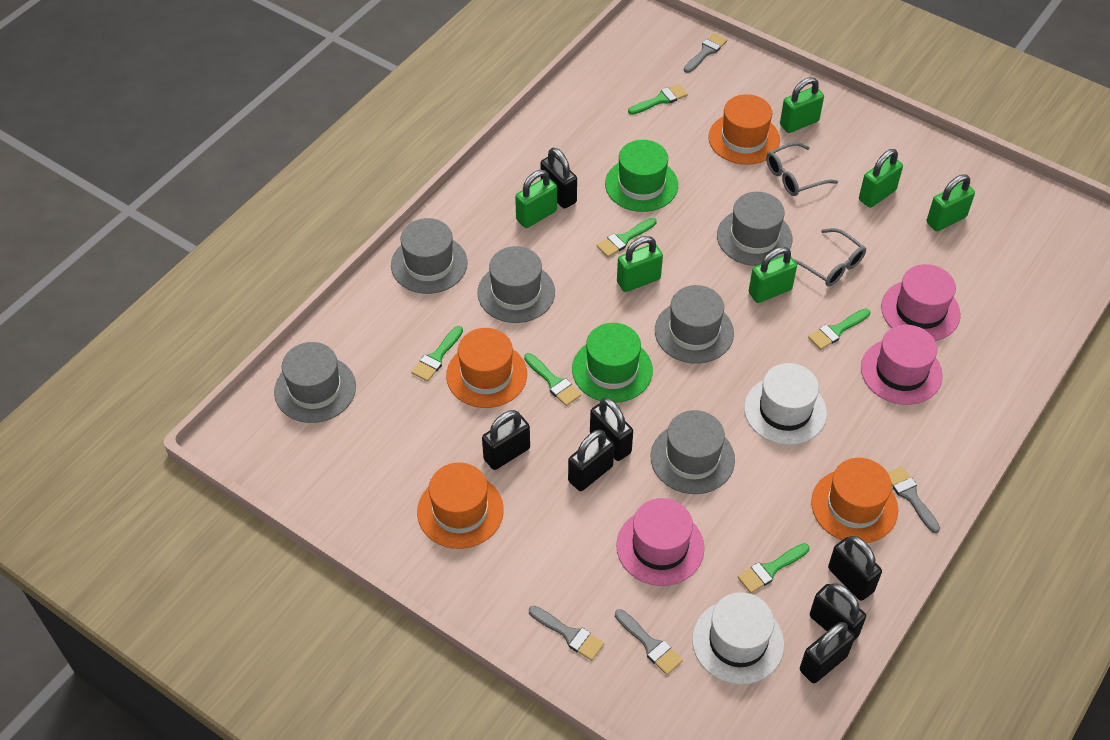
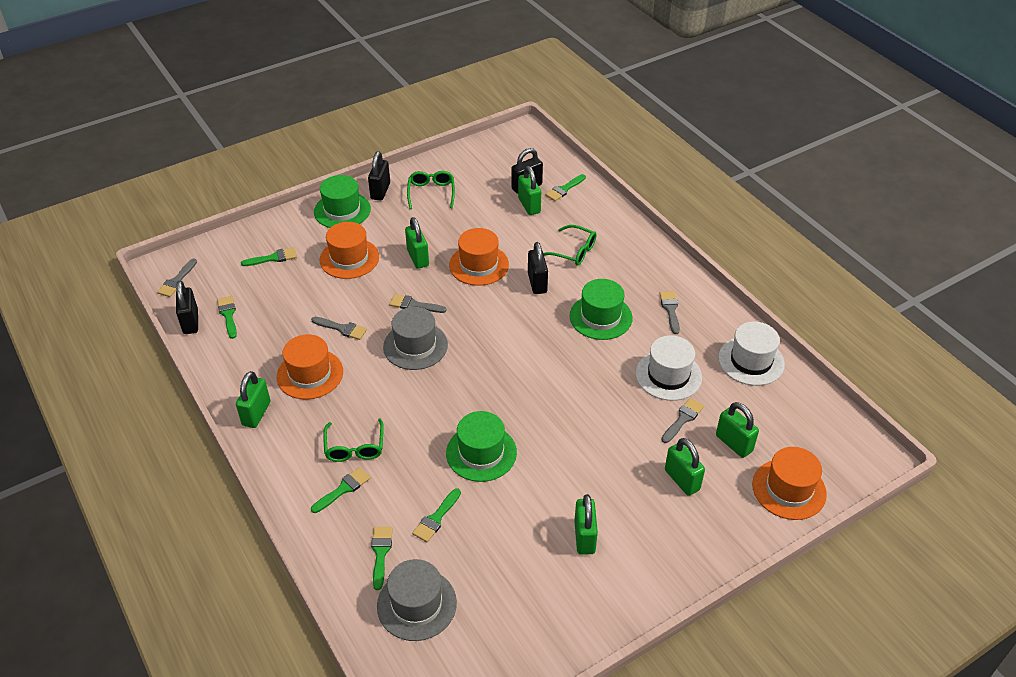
black padlock: [482,410,530,470] [540,148,577,209] [568,430,614,491] [590,398,633,461] [800,622,855,683] [810,583,866,641] [828,536,882,601] = 7 -> [176,280,198,334] [368,151,390,201] [511,148,543,194] [528,242,548,294] = 4
green glasses: none = 0 -> [323,419,384,462] [407,171,455,209] [543,225,597,266] = 3
green hat: [572,323,653,403] [605,140,678,212] = 2 -> [314,175,371,228] [446,411,517,482] [569,279,633,340] = 3
grey brush: [529,606,604,661] [615,609,683,675] [684,33,727,73] [887,466,940,533] = 4 -> [157,258,197,297] [311,317,367,340] [389,294,447,313] [659,291,680,334] [661,398,704,443] = 5
grey glasses: [766,142,838,196] [793,228,866,286] = 2 -> none = 0
grey hat: [274,342,356,423] [391,218,468,294] [477,246,555,323] [651,410,735,494] [655,285,734,364] [717,192,793,266] = 6 -> [377,559,457,641] [383,307,448,370] = 2
pink hat: [616,498,704,586] [861,325,943,405] [881,264,961,341] = 3 -> none = 0

